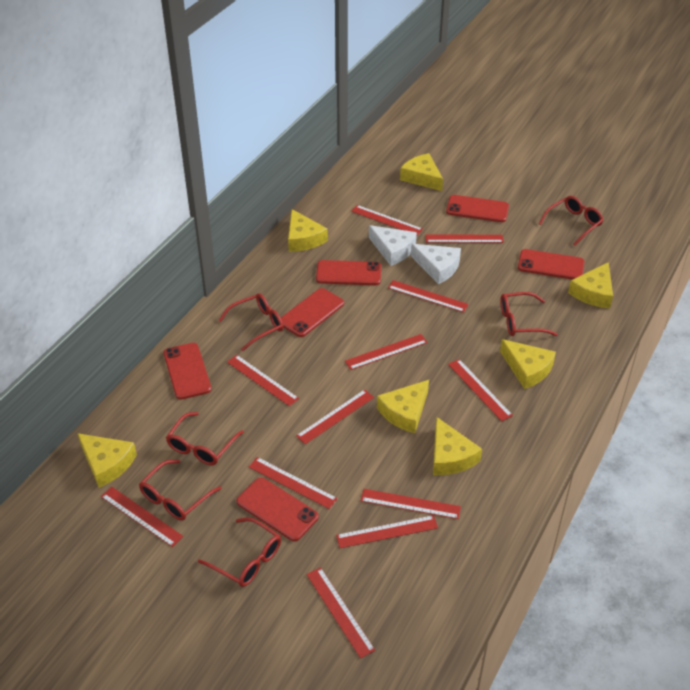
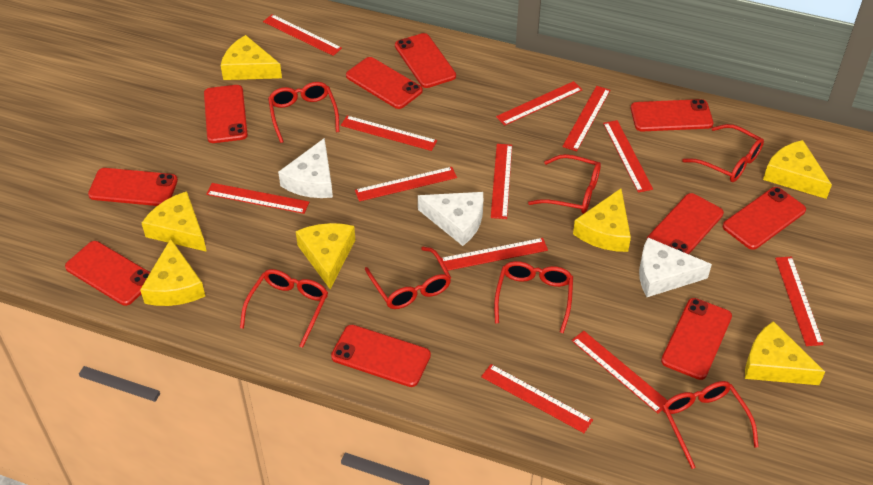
red glasses: [139,460,222,521] [166,412,244,465] [198,517,281,587] [219,293,283,351] [500,292,558,336] [539,196,604,246] = 6 -> [240,269,328,348] [268,82,339,143] [365,247,451,309] [494,261,573,333] [528,154,601,214] [662,381,759,469] [682,124,764,182] = 7
red phone: [164,343,211,400] [236,477,319,541] [281,288,344,337] [316,260,381,285] [446,195,509,222] [518,249,585,280] = 6 -> [65,241,150,306] [88,168,178,206] [204,85,248,143] [331,325,431,387] [346,57,423,109] [395,33,456,88] [631,99,713,132] [647,193,724,254] [661,298,732,380] [723,187,806,250] = 10
white cheese: [369,225,417,266] [411,244,461,284] = 2 -> [278,138,333,198] [418,192,483,246] [639,238,712,297] = 3

